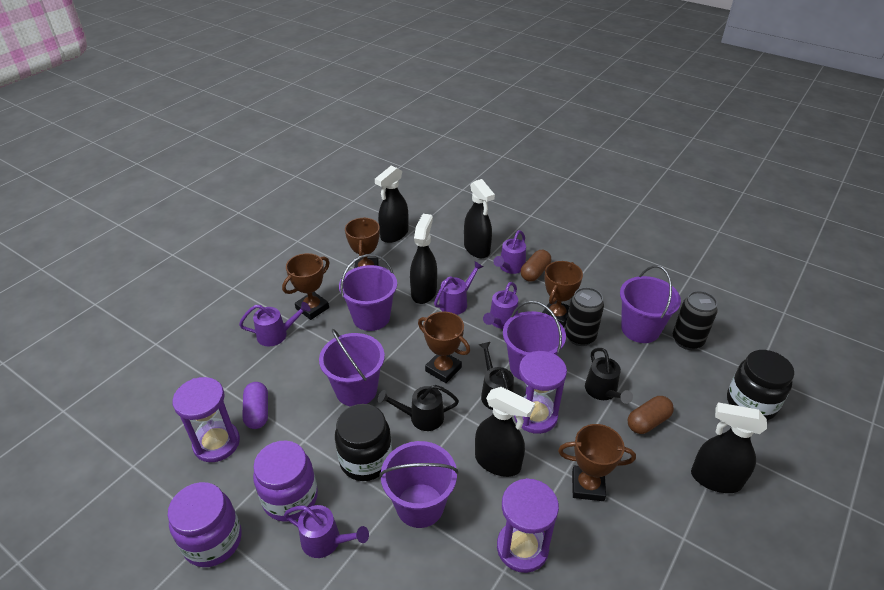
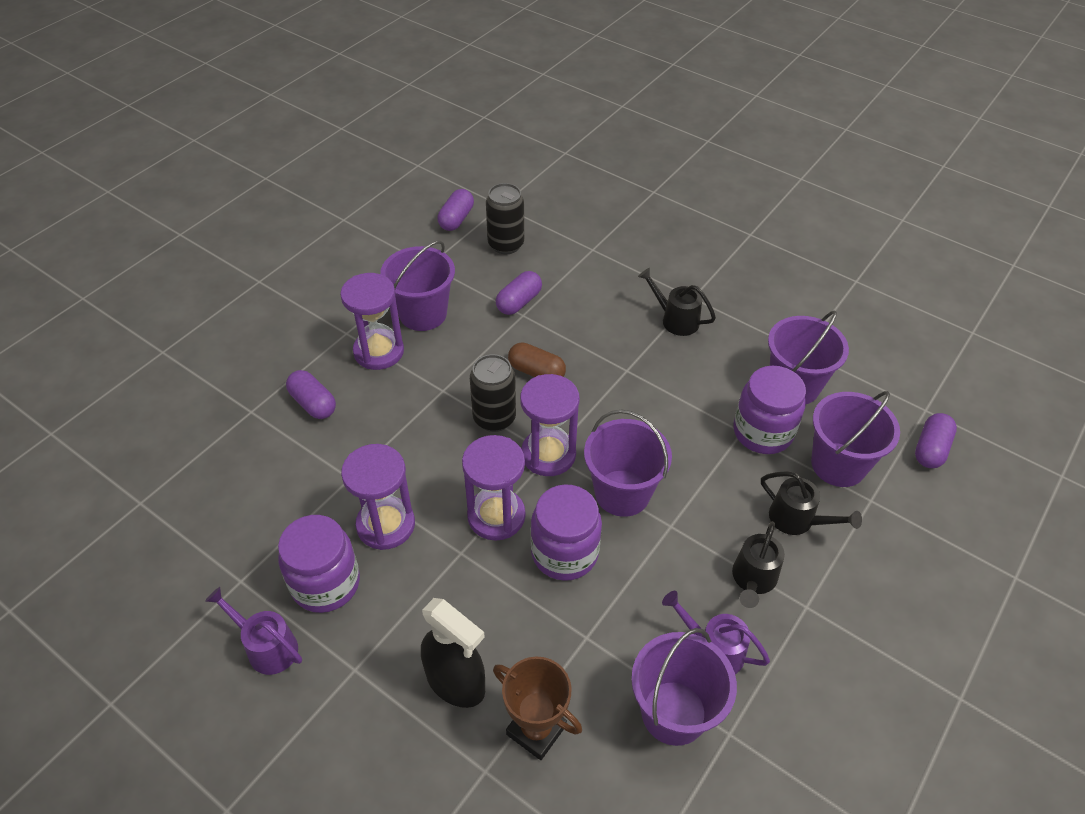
black jar: [335,404,392,481] [727,350,794,421] = 2 -> none = 0
black spray bottle: [375,166,408,243] [410,214,437,304] [464,179,495,258] [475,387,535,477] [691,403,767,493] = 5 -> [421,598,485,708] = 1
brown capsule: [521,250,551,282] [628,396,674,434] = 2 -> [508,342,566,377] = 1
brown trophy: [282,253,330,320] [345,217,380,268] [418,311,470,383] [542,261,583,327] [558,424,636,501] = 5 -> [493,656,582,760] = 1
purple capsule: [242,382,268,429] = 1 -> [286,370,336,419] [437,189,474,231] [496,271,542,315] [915,413,957,468] = 4
purple hourglass: [172,377,240,462] [497,478,559,573] [514,351,567,434] = 3 -> [340,273,404,370] [341,444,415,550] [462,435,526,541] [520,374,580,476] = 4
purple jar: [167,482,242,567] [253,441,318,522] = 2 -> [278,515,360,613] [530,484,602,581] [733,366,806,454] = 3
purple watering can: [239,302,311,346] [284,505,369,558] [434,261,483,315] [483,282,518,329] [493,230,526,274] = 5 -> [205,587,302,675] [662,591,770,674] = 2

